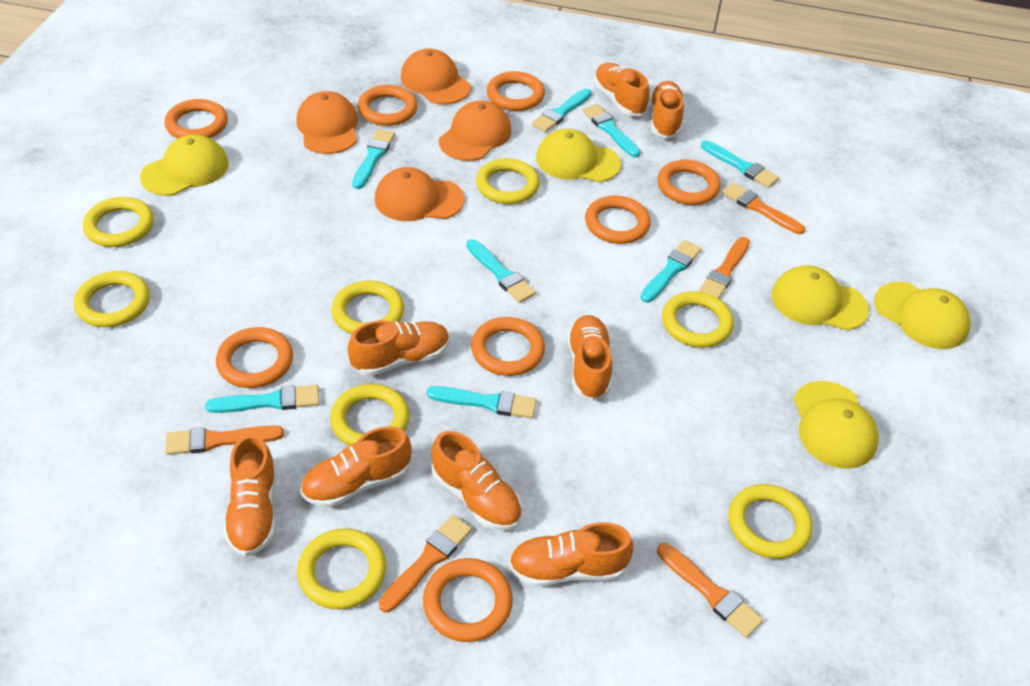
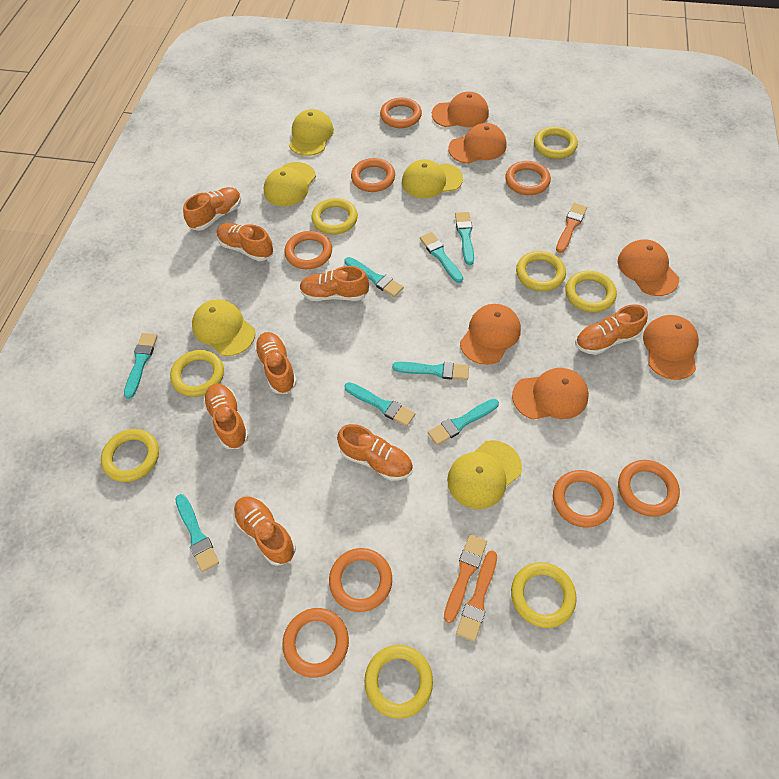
orange brush: [165,426,284,455] [379,515,472,612] [657,543,763,638] [699,237,750,299] [722,182,805,234] = 5 -> [444,534,487,623] [456,551,497,642] [556,203,587,253] = 3
orange cap: [296,91,358,154] [375,167,465,221] [401,48,471,104] [439,101,512,161] = 4 -> [432,91,489,127] [448,123,507,164] [460,304,521,365] [512,368,589,420] [618,239,679,296] [643,315,699,380] = 6

